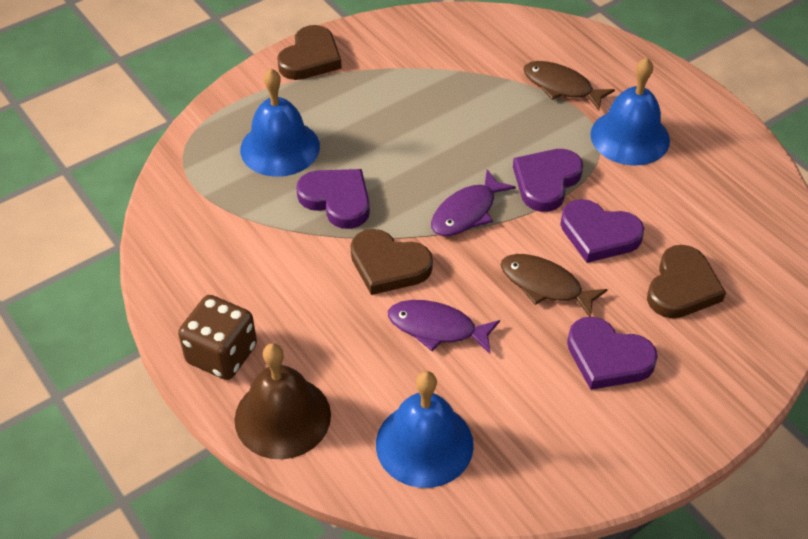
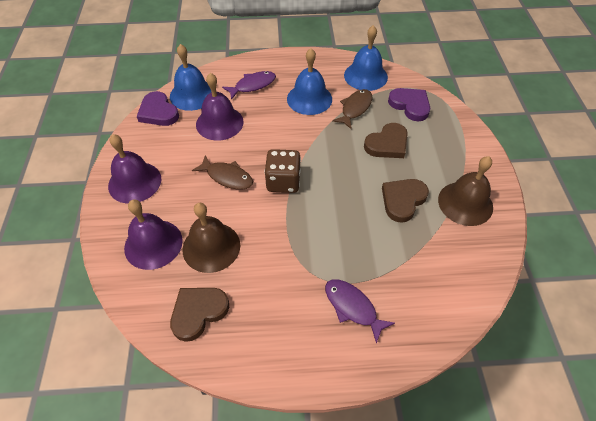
brown bell: [234,343,331,459] = 1 -> [183,203,240,273] [438,156,493,226] = 2
purple bell: none = 0 -> [108,134,161,204] [124,199,183,270] [196,73,244,140] = 3
purple heart: [296,169,370,229] [513,149,583,212] [560,199,644,263] [567,317,658,390] = 4 -> [137,91,179,126] [388,88,430,121] = 2

